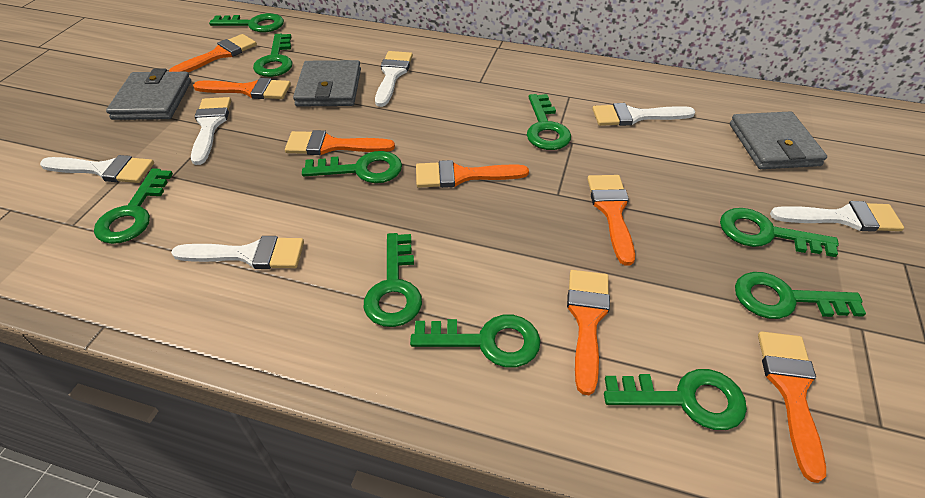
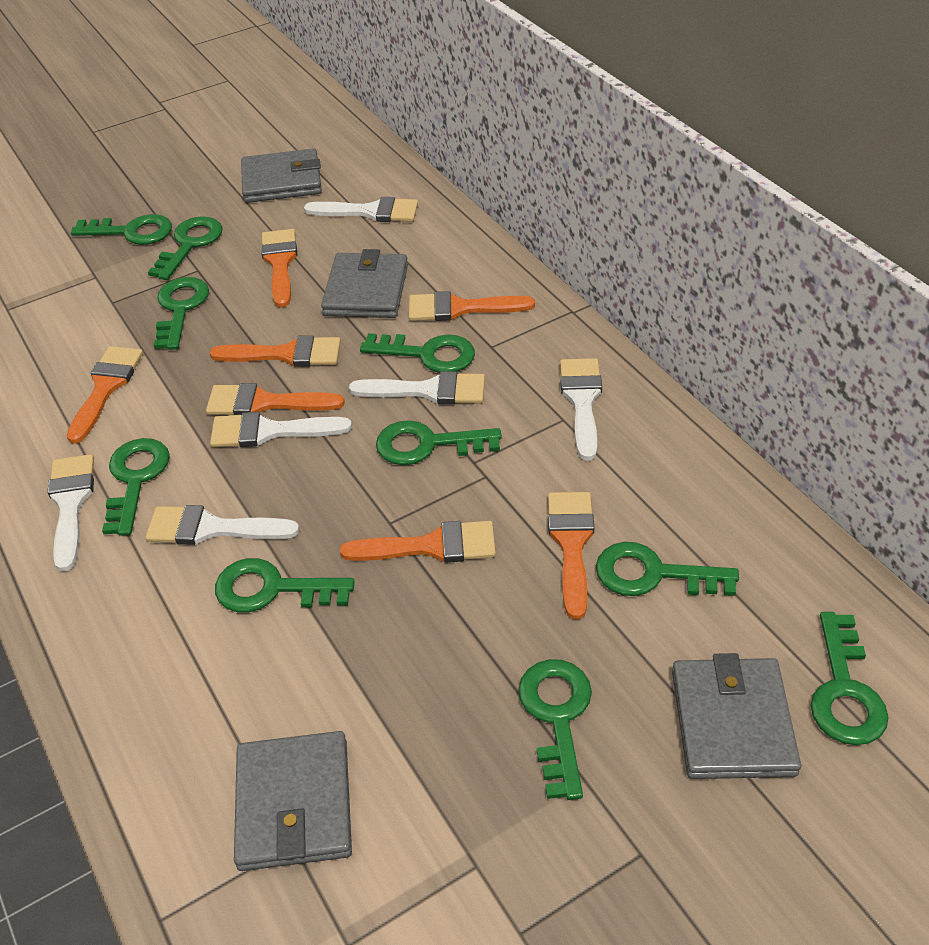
grey wallet: [106,68,191,120] [293,60,361,107] [730,111,827,169] = 3 -> [234,731,352,871] [241,148,322,203] [321,249,408,318] [672,653,801,779] = 4

